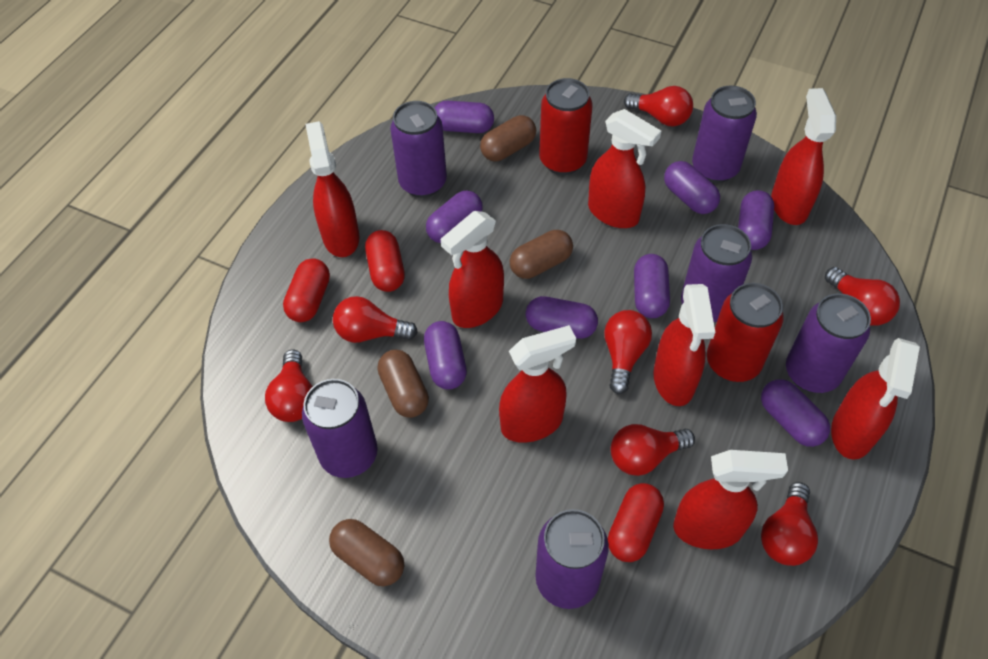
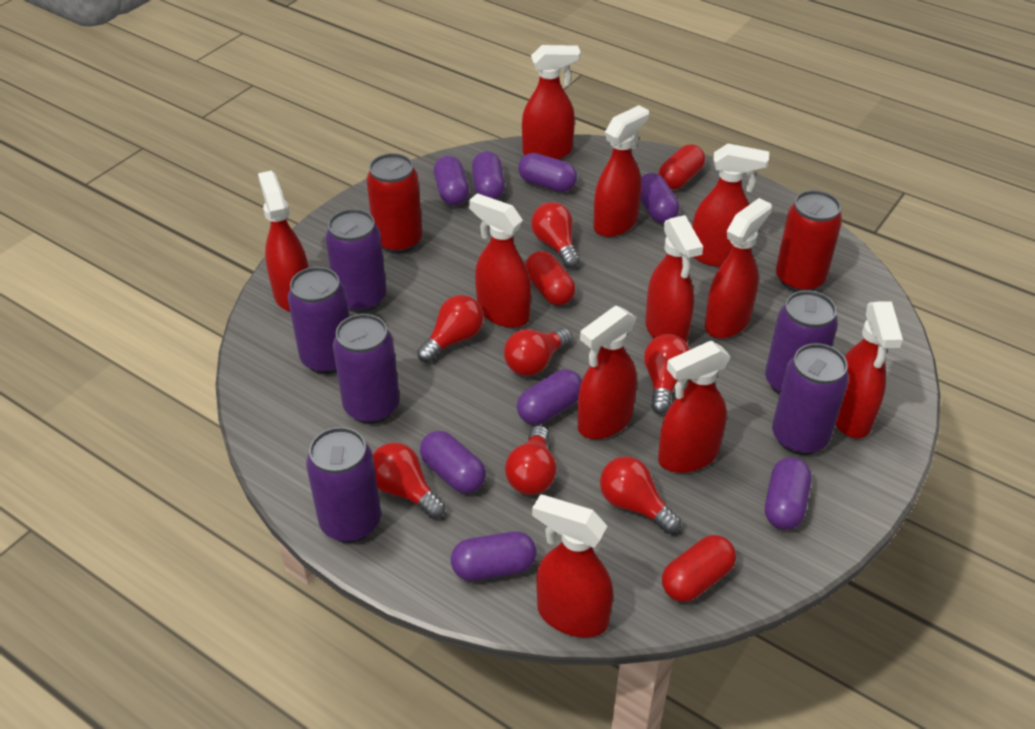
brown capsule: [329,519,404,586] [378,349,429,418] [480,115,536,161] [510,230,573,279] = 4 -> none = 0
red spray bottle: [305,121,360,257] [441,211,504,328] [499,325,576,443] [588,109,661,228] [653,284,715,406] [673,450,788,549] [771,88,836,225] [831,338,920,460] = 8 -> [258,171,308,312] [469,193,531,328] [522,45,581,159] [532,494,613,638] [578,305,637,439] [593,105,649,237] [645,215,703,343] [658,341,731,473] [692,144,769,267] [705,198,772,338] [835,301,903,439] = 11

